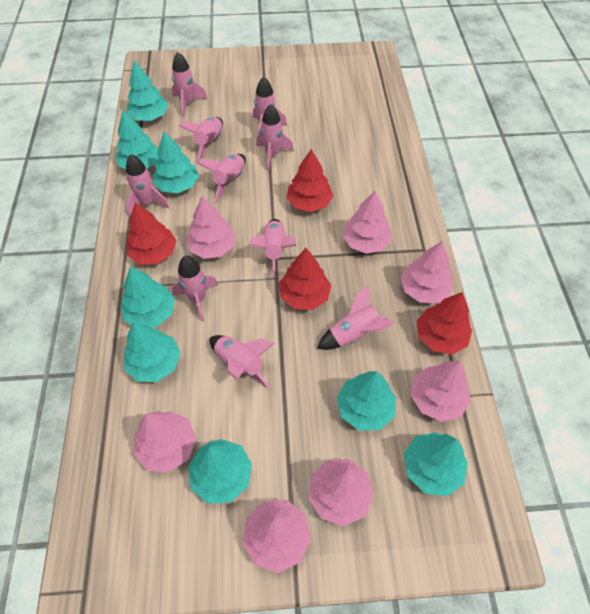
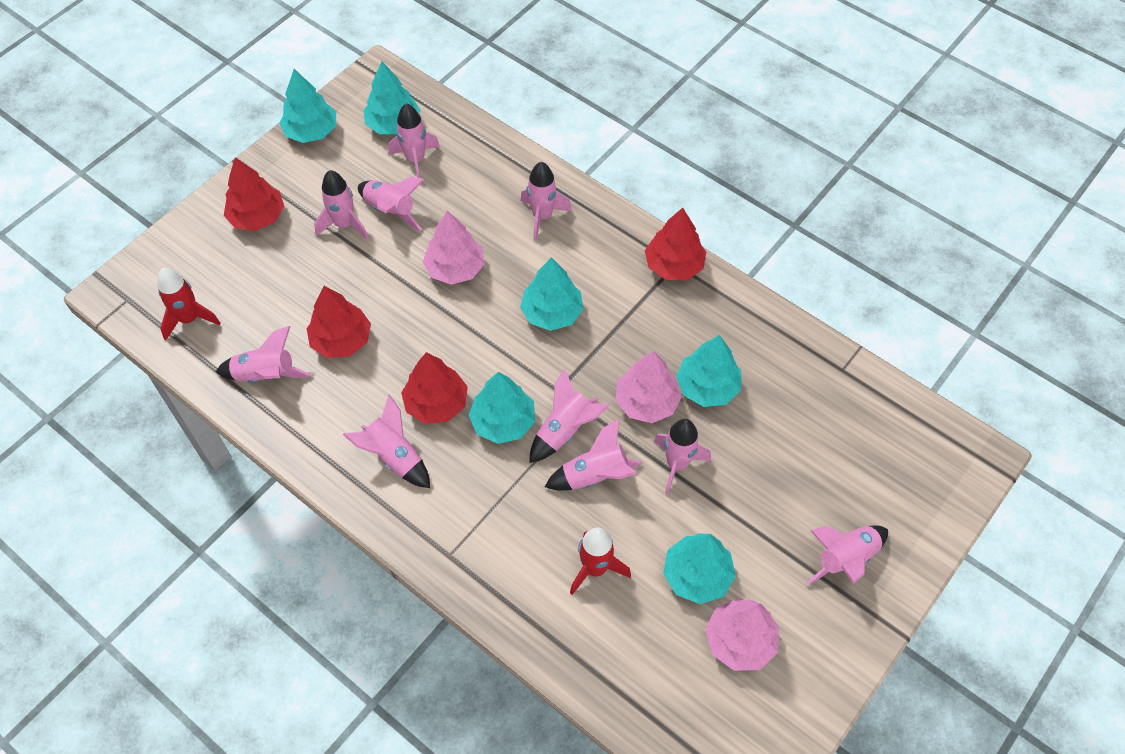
pink tree: [134,411,196,472] [186,196,236,259] [243,500,311,573] [308,459,374,526] [343,191,392,254] [401,241,453,303] [411,361,471,422] = 7 -> [423,211,485,285] [616,351,682,423] [705,598,779,671] = 3
red rocket: none = 0 -> [157,268,220,341] [570,528,631,595] = 2
turquoise tree: [115,110,158,169] [121,266,175,327] [124,321,181,382] [127,61,169,121] [153,131,199,193] [188,439,252,503] [337,371,396,430] [404,432,468,496] = 8 -> [279,69,336,143] [364,62,420,134] [468,372,535,444] [520,257,584,331] [663,533,736,604] [676,335,741,407] = 6

